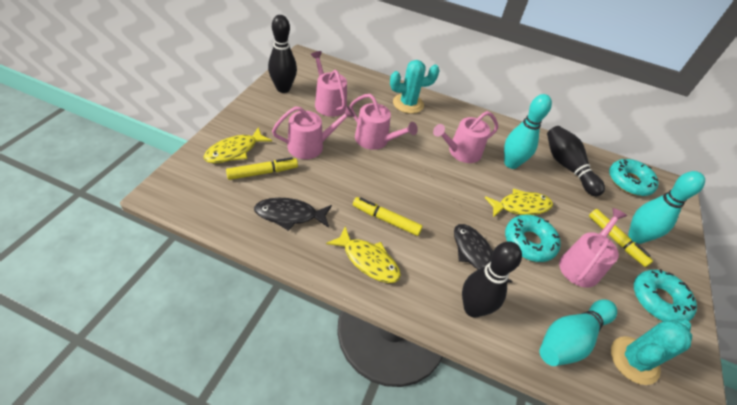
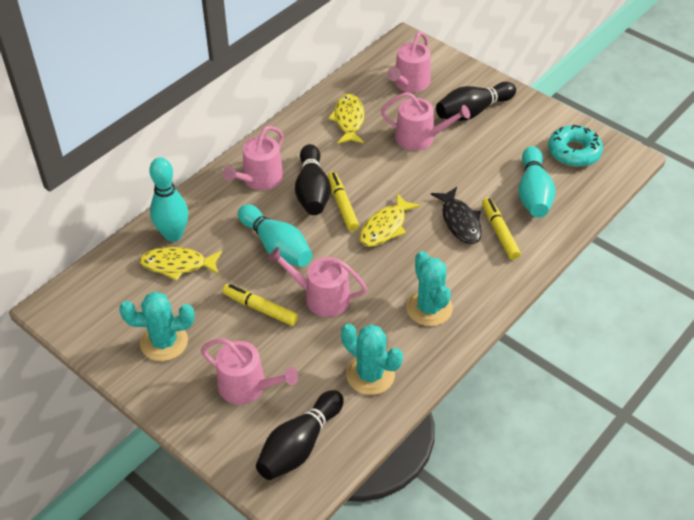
black fish: [254,198,332,231] [454,224,513,282] = 2 -> [431,187,482,244] = 1
turquoise cactus: [390,60,440,114] [611,319,692,385] = 2 -> [119,292,194,361] [341,324,403,395] [406,251,453,326] = 3
turquoise donut: [505,214,561,262] [609,159,659,196] [634,269,697,321] = 3 -> [548,125,603,167] = 1

